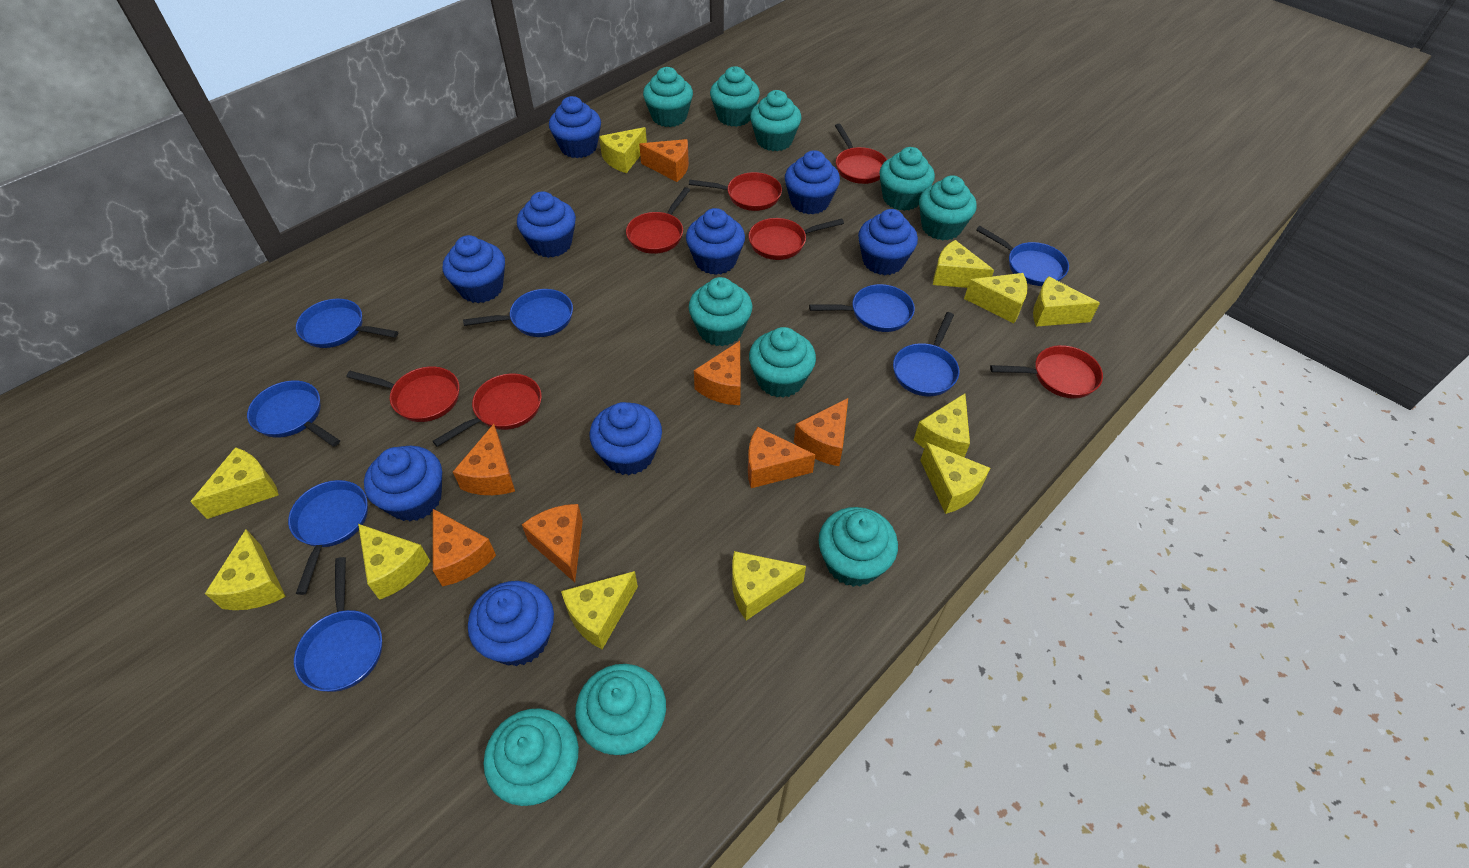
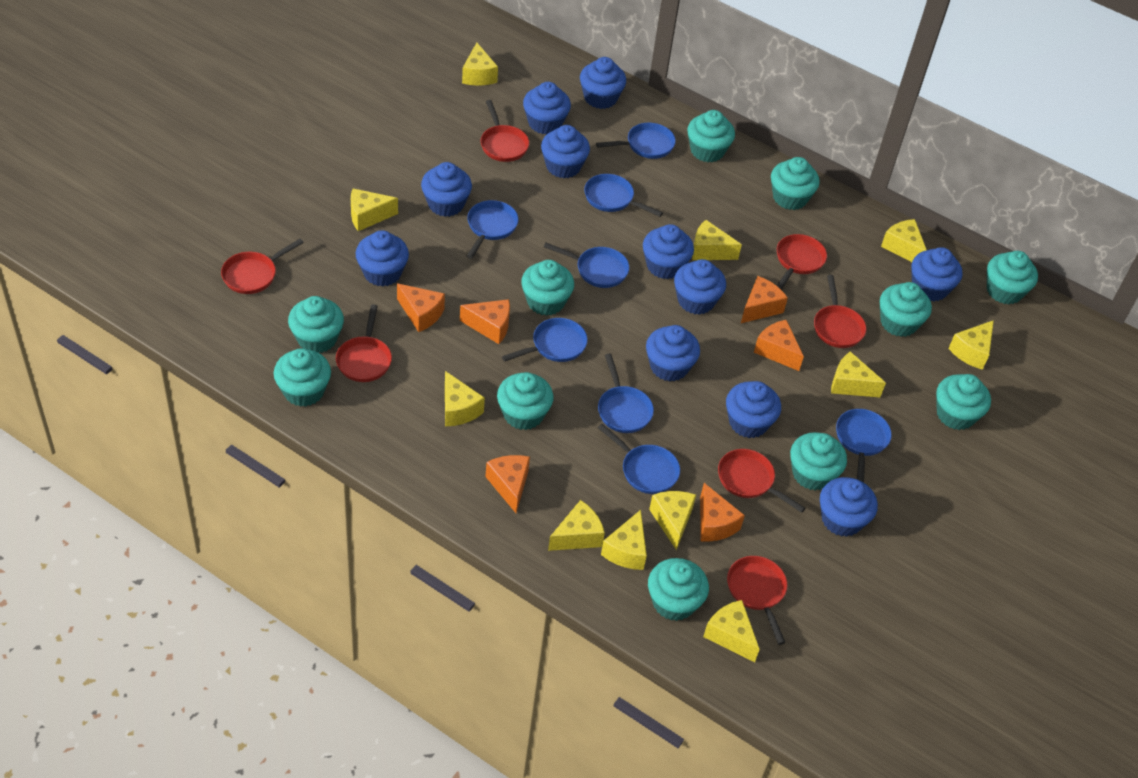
blue cupcake: [364,446,442,521] [443,235,505,303] [468,581,554,666] [517,191,576,258] [549,96,601,158] [590,402,662,475] [686,208,745,275] [785,150,840,215] [858,209,918,275] = 9 -> [355,230,409,287] [421,162,472,217] [523,82,571,135] [541,125,590,178] [580,57,626,109] [643,224,694,279] [646,325,700,382] [674,259,726,315] [726,381,781,438] [820,477,878,537] [911,247,963,301] = 11
orange cheese: [433,509,496,587] [453,424,515,495] [522,504,583,582] [639,139,689,182] [694,341,741,405] [748,427,815,488] [794,398,848,466] = 7 -> [397,283,445,332] [460,299,510,344] [485,455,530,513] [700,483,745,541] [741,276,788,323] [754,320,804,371] = 6
turquoise cupcake: [483,708,579,806] [575,664,666,755] [643,67,693,127] [689,277,752,346] [710,66,760,127] [749,327,816,398] [750,90,801,151] [818,507,898,587] [879,147,935,211] [919,175,976,240] = 10 -> [274,348,331,407] [288,296,344,353] [497,372,554,430] [521,260,574,316] [648,558,709,621] [687,110,735,163] [771,157,820,210] [790,432,847,491] [880,282,932,337] [936,374,991,430] [987,251,1038,304] = 11

